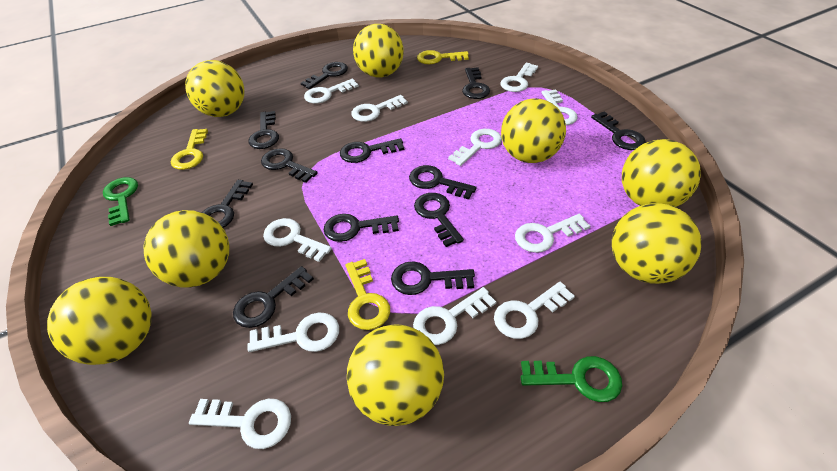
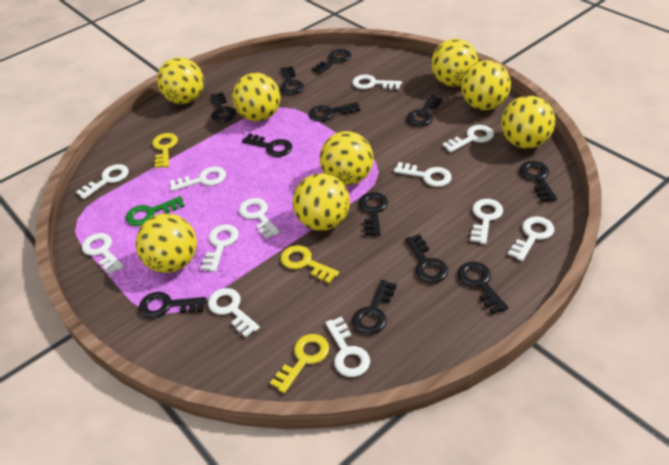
green key: [103,177,138,226] [521,356,622,402] = 2 -> [126,196,185,226] = 1
white key: [189,399,291,449] [247,312,339,352] [263,218,332,262] [304,79,359,104] [351,95,408,122] [413,287,496,345] [448,129,502,166] [494,282,575,339] [501,63,538,92] [515,214,590,253] [542,90,578,125] = 11 -> [76,164,129,199] [82,233,124,275] [170,166,226,191] [201,224,239,272] [208,288,260,337] [239,198,280,239] [325,317,370,377] [352,75,402,90] [394,162,452,187] [442,125,494,153] [470,199,503,244] [508,216,554,261] = 12

